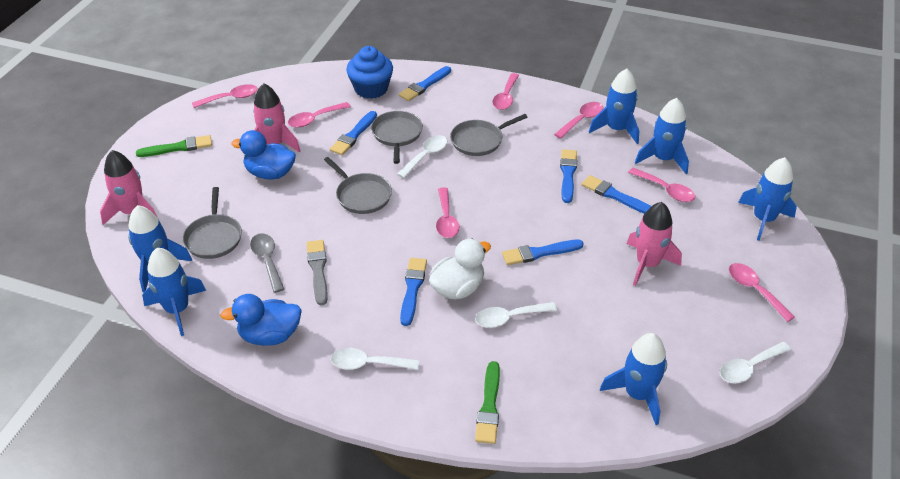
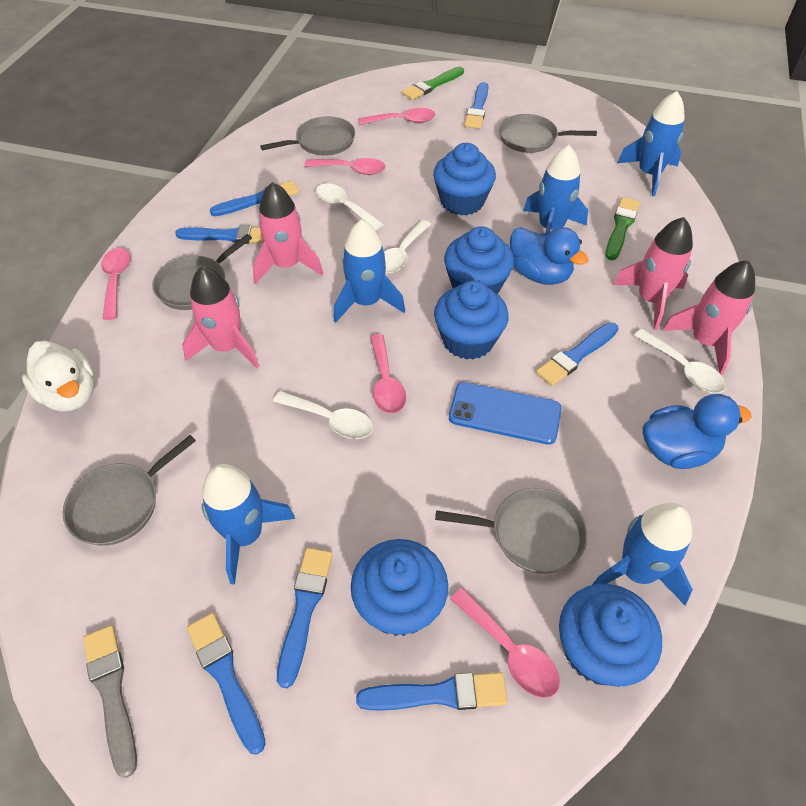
blue brush: [330,111,377,155] [399,66,451,101] [400,258,427,326] [502,240,584,265] [560,149,577,203] [582,175,651,214] = 6 -> [175,225,263,244] [187,613,266,755] [210,181,299,216] [277,548,333,688] [356,672,507,710] [464,82,488,129] [536,322,619,386] = 7
blue cupcake: [346,46,393,99] = 1 -> [351,539,448,636] [433,143,496,216] [434,280,509,360] [444,226,514,294] [559,584,662,687] = 5
blue phone: none = 0 -> [449,382,562,445] = 1
blue rocket: [128,205,192,292] [142,248,206,336] [589,69,639,144] [600,333,667,425] [635,98,689,174] [738,157,797,241] = 6 -> [202,464,295,585] [334,220,405,323] [523,145,588,233] [592,503,693,605] [617,91,685,196] = 5
grey pan: [183,187,242,259] [324,157,392,214] [371,111,423,164] [450,114,528,156] = 4 -> [62,435,196,546] [152,234,252,310] [261,116,355,156] [435,488,588,574] [499,114,597,153] = 5
grey spoon: [250,233,284,293] = 1 -> none = 0
pink rocket: [100,150,158,225] [254,83,300,153] [627,202,682,286] = 3 -> [182,266,259,368] [253,182,323,284] [613,217,693,330] [662,260,755,375] = 4
pink spoon: [192,84,258,108] [288,102,351,128] [436,187,459,238] [492,73,519,110] [554,102,603,139] [628,168,695,202] [729,263,795,322] = 7 -> [101,248,131,320] [304,158,385,175] [359,108,435,125] [370,334,406,414] [450,588,560,698] = 5

